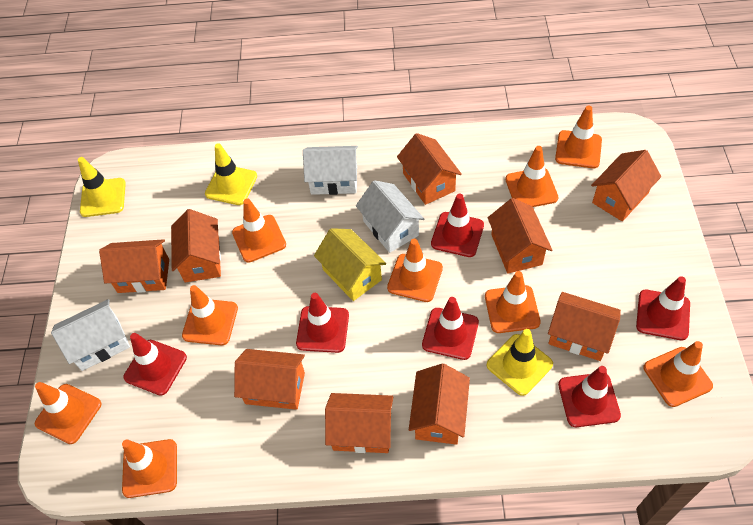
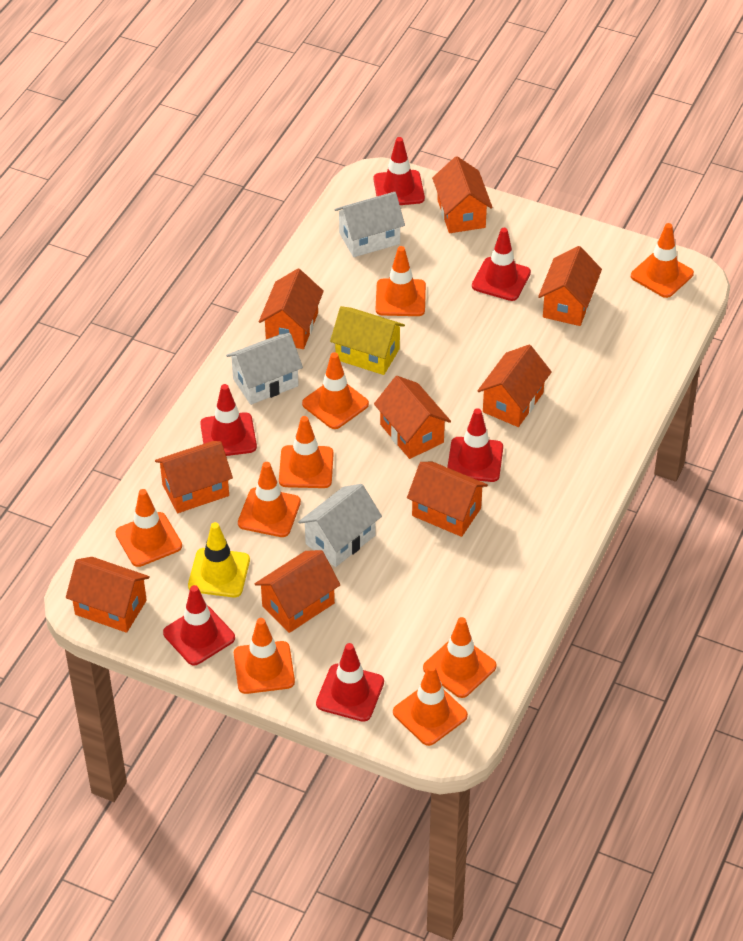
yellow traffic cone: [78,157,126,217] [205,143,257,205] [486,329,553,396] = 3 -> [188,522,250,597] = 1

